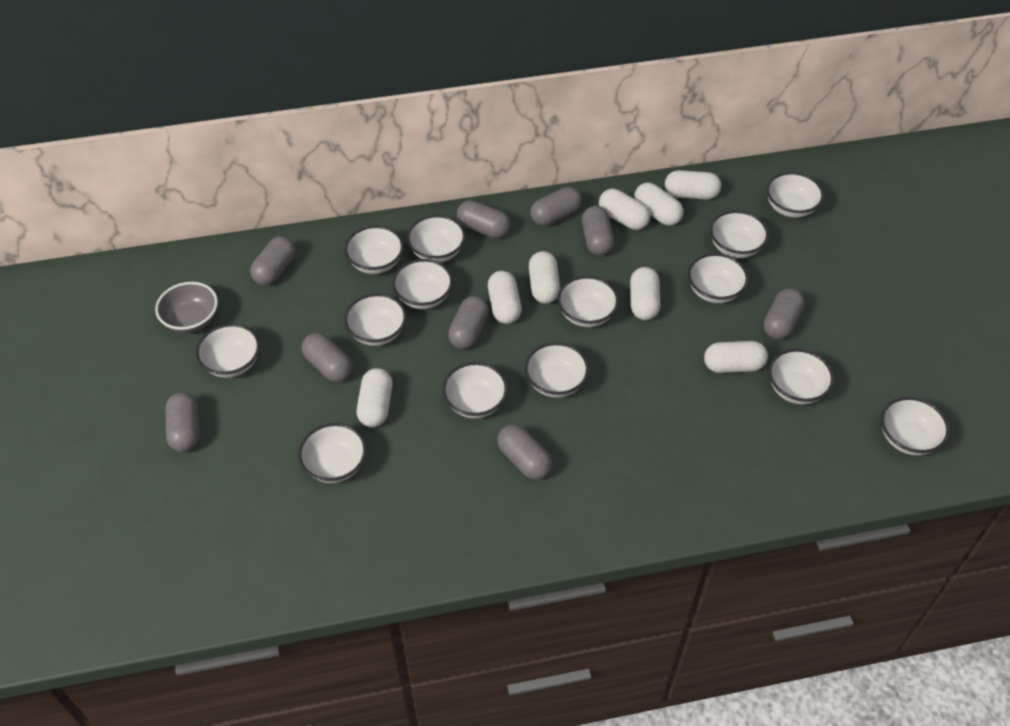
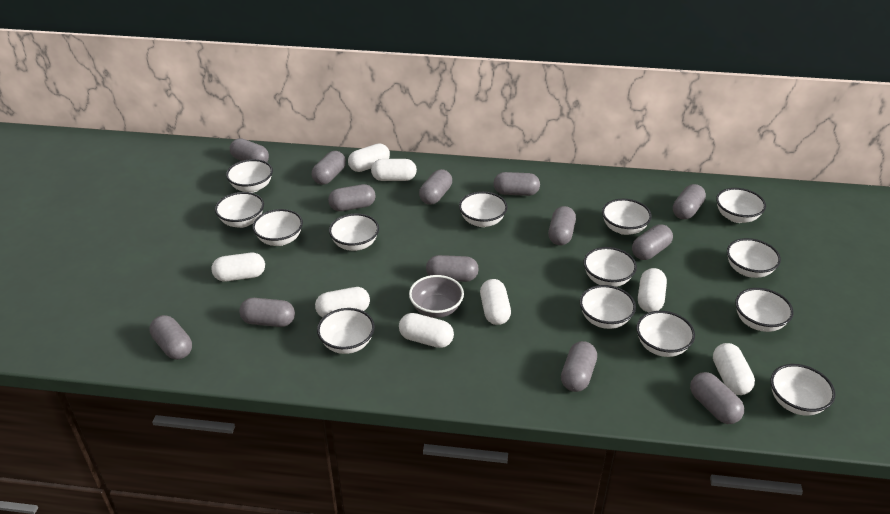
grey capsule: [165,392,200,452] [250,236,296,286] [302,333,353,382] [448,296,489,349] [457,200,511,238] [497,424,552,480] [530,187,582,226] [582,206,614,256] [763,288,805,340] = 9 -> [149,315,192,360] [230,138,269,162] [239,298,295,327] [312,151,346,185] [328,184,376,211] [419,169,452,205] [426,255,479,282] [494,172,540,196] [548,206,576,245] [561,341,597,392] [632,224,673,260] [673,184,706,219] [690,372,744,424] = 13

